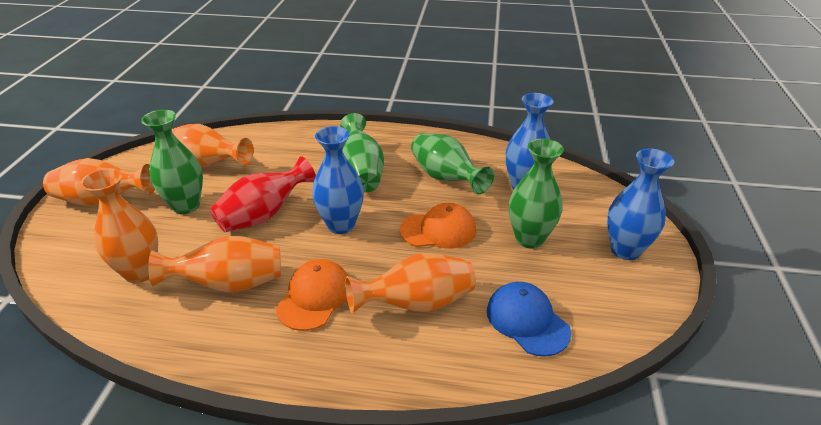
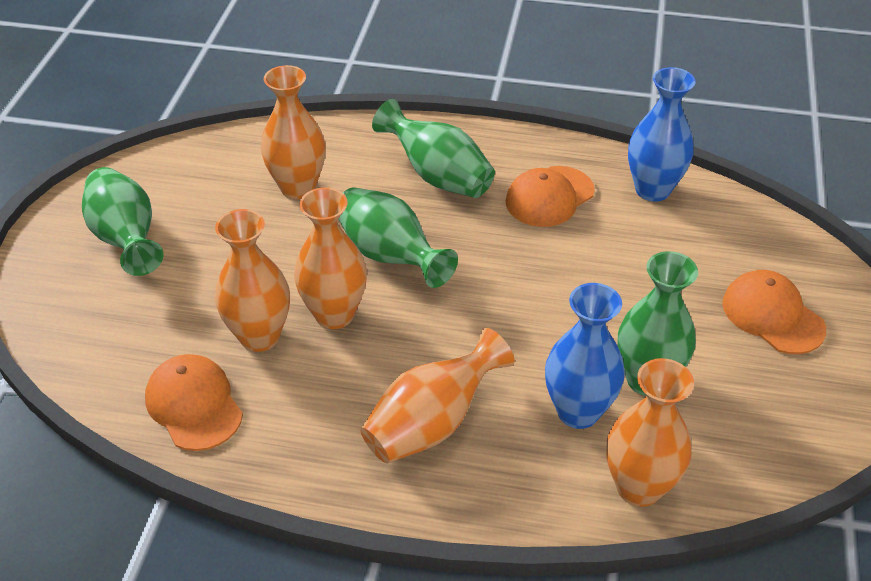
blue cap: [487,282,571,357] = 1 -> none = 0
blue vase: [312,126,364,234] [505,93,553,190] [607,148,674,260] = 3 -> [545,283,625,429] [628,67,696,202] = 2
orange cap: [276,259,348,331] [400,203,476,249] = 2 -> [145,354,243,451] [505,166,595,227] [722,270,826,354] = 3
red vase: [210,156,316,232] = 1 -> none = 0

